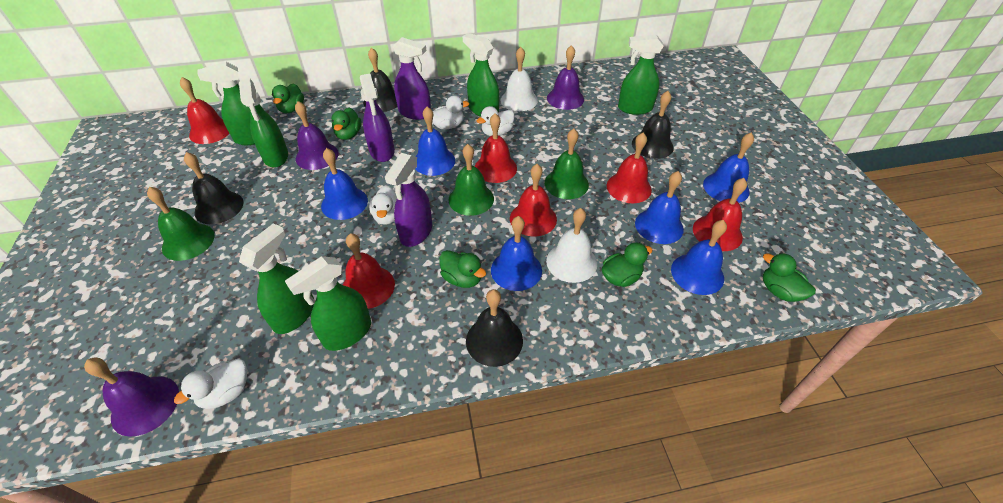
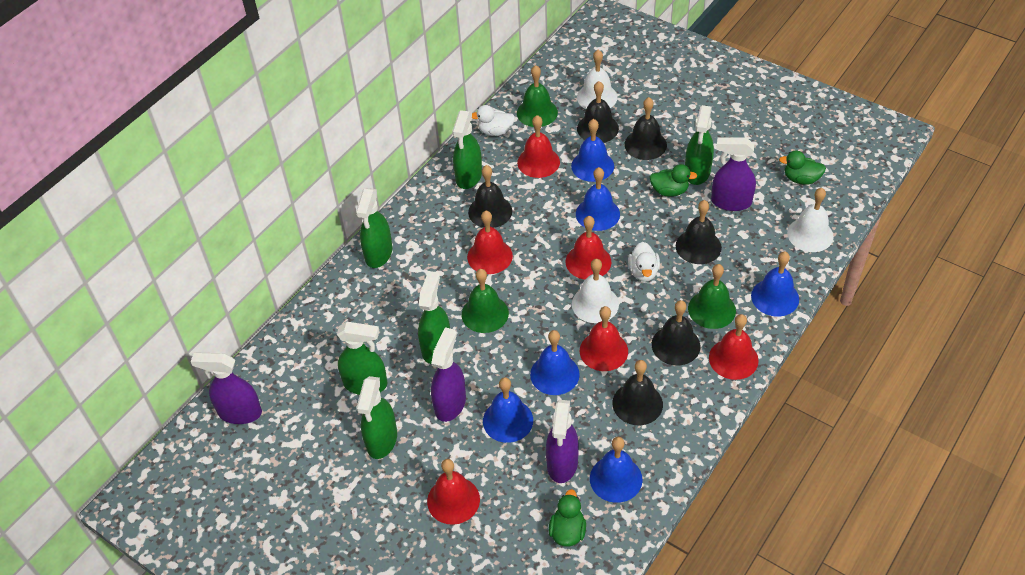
black bell: [184,152,243,224] [363,48,398,112] [466,289,523,367] [632,91,674,159] = 4 -> [468,165,512,228] [577,81,619,143] [612,360,663,425] [624,97,667,160] [652,300,700,365] [676,200,722,264] = 6
green duck: [272,83,304,113] [331,108,362,140] [439,250,486,288] [602,242,653,287] [763,253,816,302] = 5 -> [549,489,586,547] [650,164,697,197] [779,151,826,185] = 3
purple bell: [84,358,179,437] [295,101,339,170] [547,45,584,110] = 3 -> none = 0
purple spray bottle: [360,74,395,162] [385,153,432,247] [393,37,431,120] = 3 -> [191,353,262,424] [431,327,466,422] [546,400,579,483] [711,137,756,211] = 4
white bell: [500,47,538,111] [546,208,597,283] = 2 -> [572,259,619,323] [577,50,618,109] [787,188,834,252] = 3
white duck: [174,359,247,409] [369,185,397,225] [432,95,469,129] [477,106,515,136] = 4 -> [472,105,515,136] [628,242,660,282] = 2

